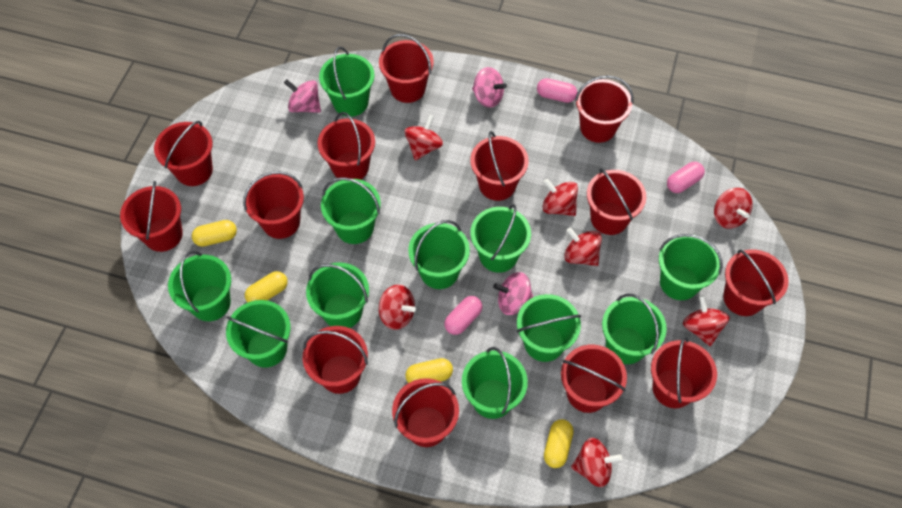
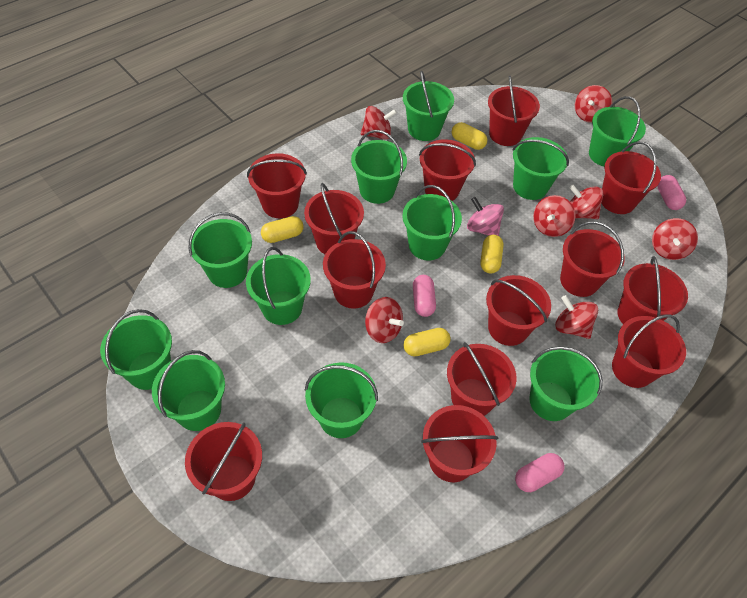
pink spinning top: [284,79,321,113] [472,67,507,108] [493,272,533,315] = 3 -> [467,197,504,236] = 1

